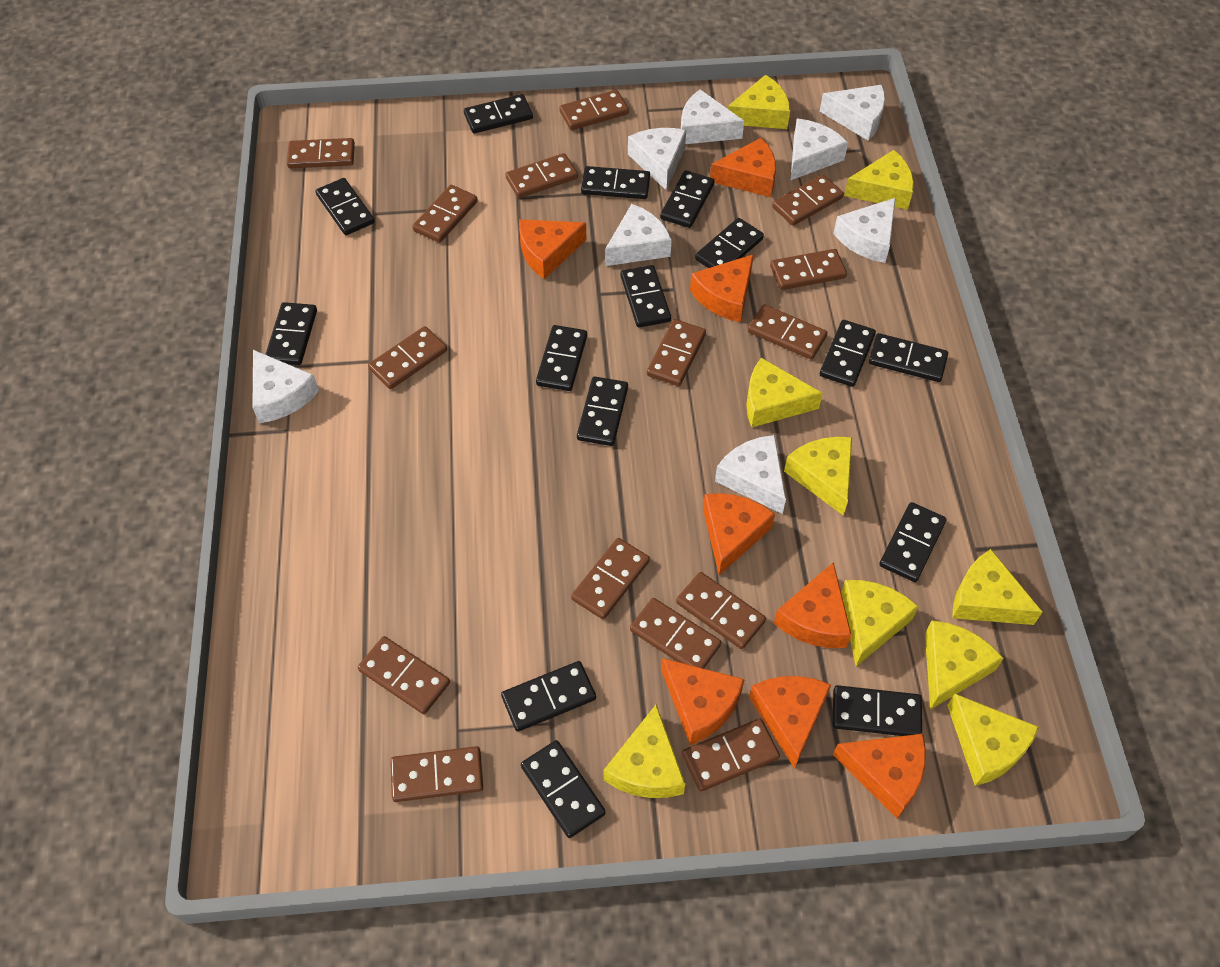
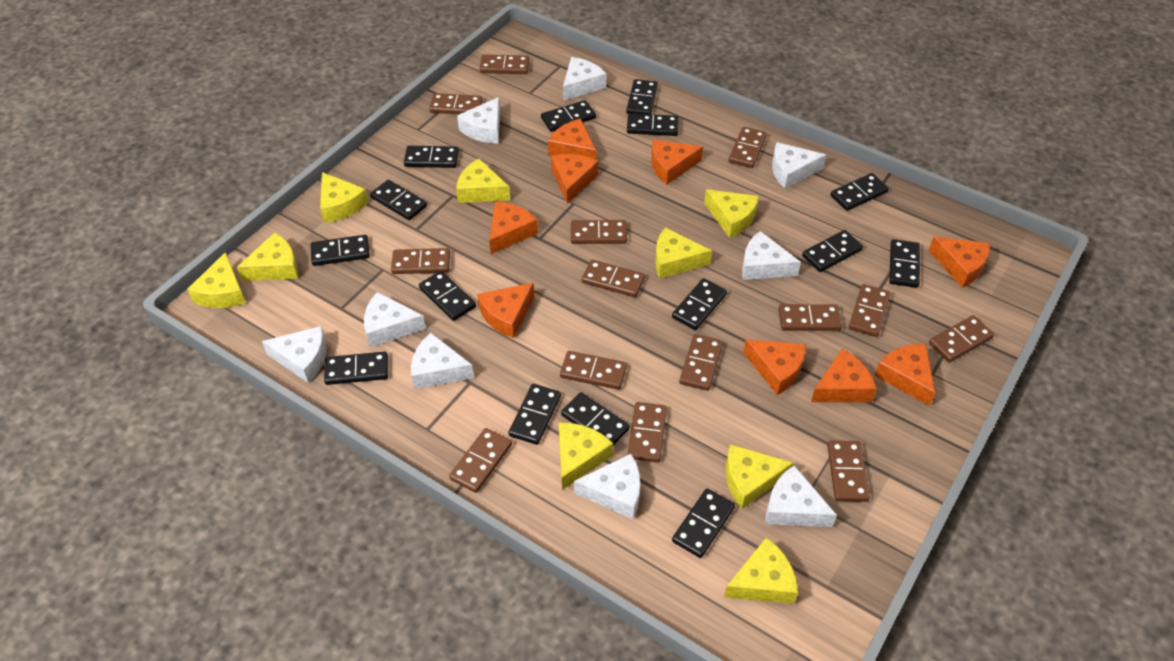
brown domino: [287,138,355,168] [358,636,450,714] [368,326,447,389] [390,746,483,802] [412,185,478,243] [506,153,578,198] [559,90,629,130] [571,538,650,619] [630,598,721,669] [647,319,706,386] [676,572,766,649] [682,718,780,792] [748,304,827,360] [770,249,847,290] [772,174,844,226] = 15 -> [391,248,450,274] [429,93,482,114] [449,428,512,493] [480,55,529,74] [560,351,627,390] [571,220,627,244] [582,260,645,297] [628,402,667,463] [679,334,723,391] [728,127,767,168] [778,304,842,331] [827,441,870,502] [849,284,891,337] [929,315,994,362] = 14
orange cheese: [519,219,586,279] [661,658,745,745] [690,254,754,322] [703,493,775,575] [710,138,776,197] [749,676,831,769] [774,562,851,648] [833,734,926,818] = 8 -> [477,283,534,338] [489,201,538,254] [548,119,596,160] [551,154,598,204] [651,140,703,185] [743,339,806,395] [811,349,877,402] [874,344,935,406] [928,237,990,288] = 9
white cheese: [252,350,319,423] [605,204,672,266] [628,128,686,191] [681,89,744,144] [715,435,786,514] [790,119,848,181] [820,85,885,141] [833,198,896,263] = 8 -> [262,326,327,383] [364,292,426,347] [411,333,474,389] [457,97,500,144] [563,57,606,101] [574,454,640,519] [742,231,801,280] [766,466,837,527] [772,142,826,189] = 9

